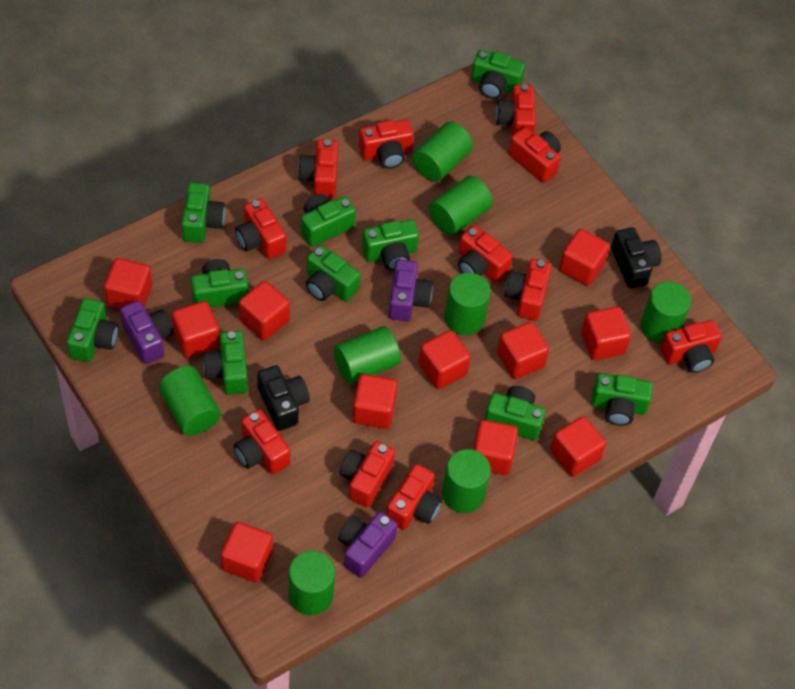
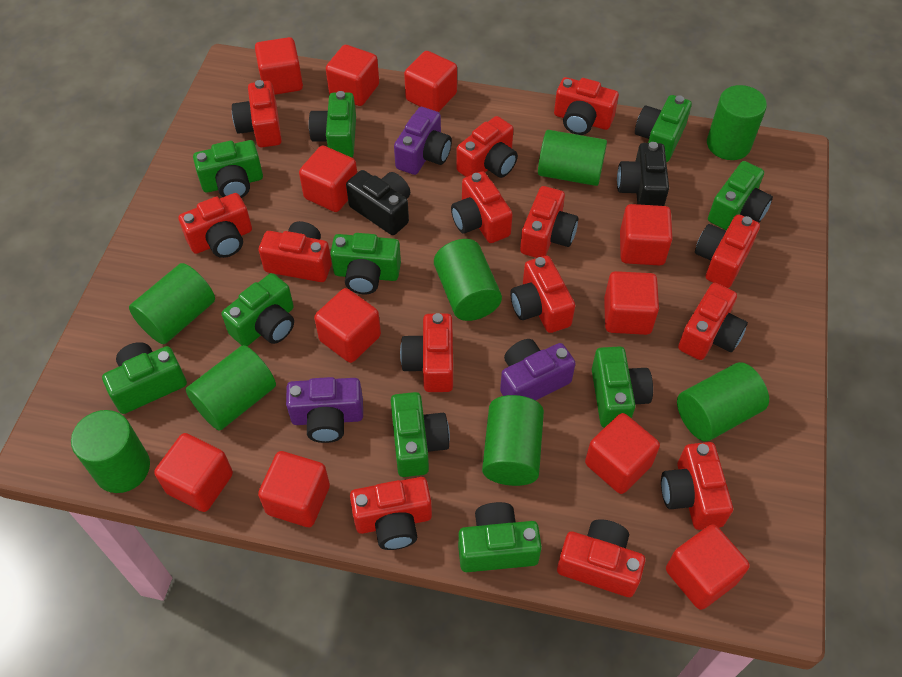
red camera: [234,409,291,474] [235,198,286,259] [298,139,338,198] [339,441,395,508] [359,120,414,169] [386,464,443,530] [458,226,513,282] [495,84,536,136] [505,259,552,321] [508,127,561,183] [660,320,722,373] = 11 -> [178,193,252,258] [232,80,282,147] [259,221,332,282] [350,477,432,550] [400,313,453,392] [451,171,513,243] [456,116,518,178] [510,256,575,333] [520,186,578,258] [554,77,619,135] [557,519,645,597] [661,442,733,530] [678,283,748,360] [695,214,760,288] = 14

